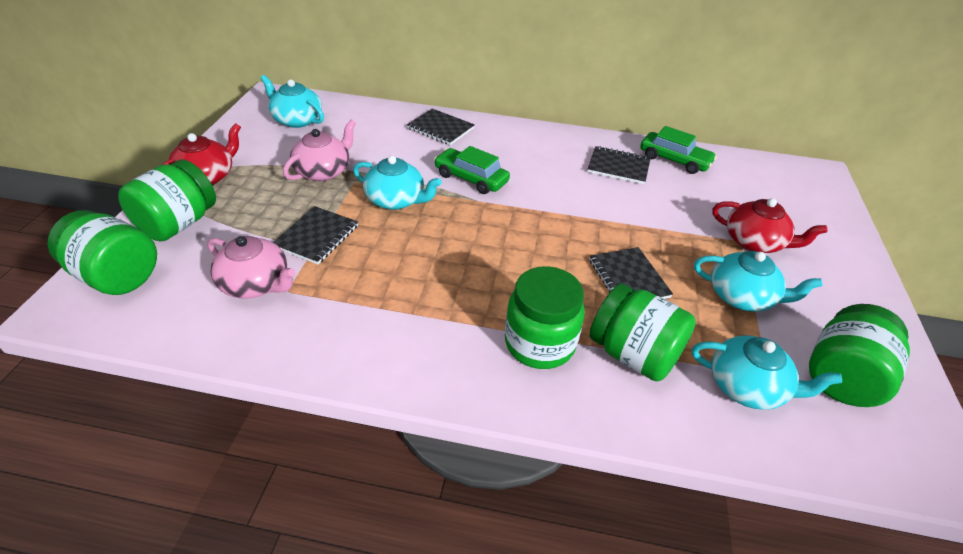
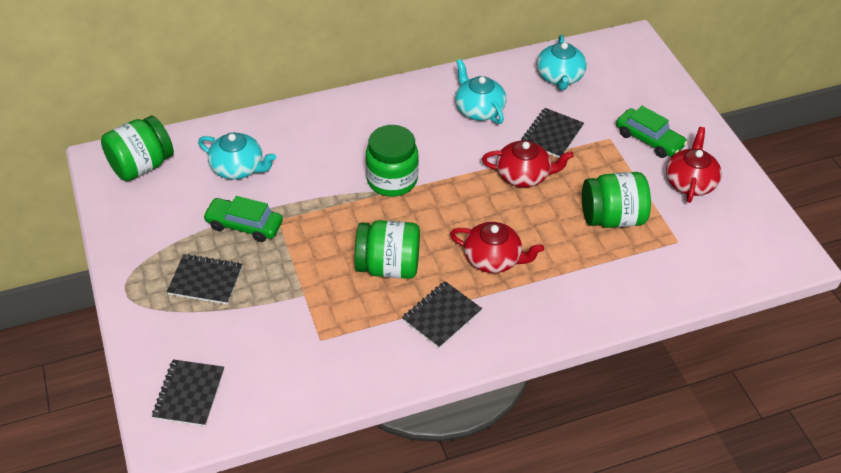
green jar: [47,210,157,295] [118,159,216,241] [505,266,585,369] [590,283,696,381] [809,304,910,407] = 5 -> [101,116,174,181] [355,220,420,279] [365,125,419,197] [582,172,651,228] = 4
pink teapot: [207,236,296,298] [283,119,356,181] = 2 -> none = 0
red teapot: [163,123,241,185] [712,198,827,253] = 2 -> [450,222,544,273] [482,140,574,187] [666,127,722,203] = 3
turquoise teapot: [260,75,324,128] [353,156,442,210] [692,335,842,410] [694,251,823,312] = 4 -> [198,133,276,179] [455,59,506,124] [537,35,587,90] = 3

